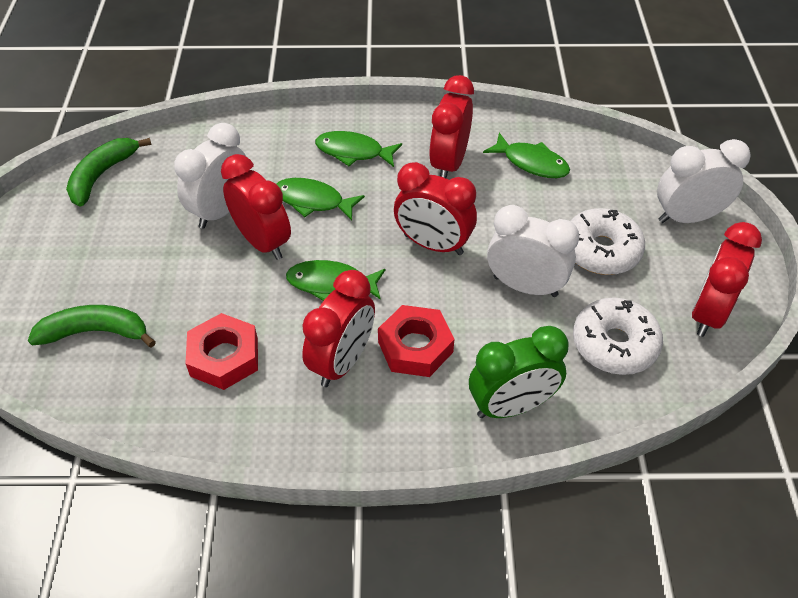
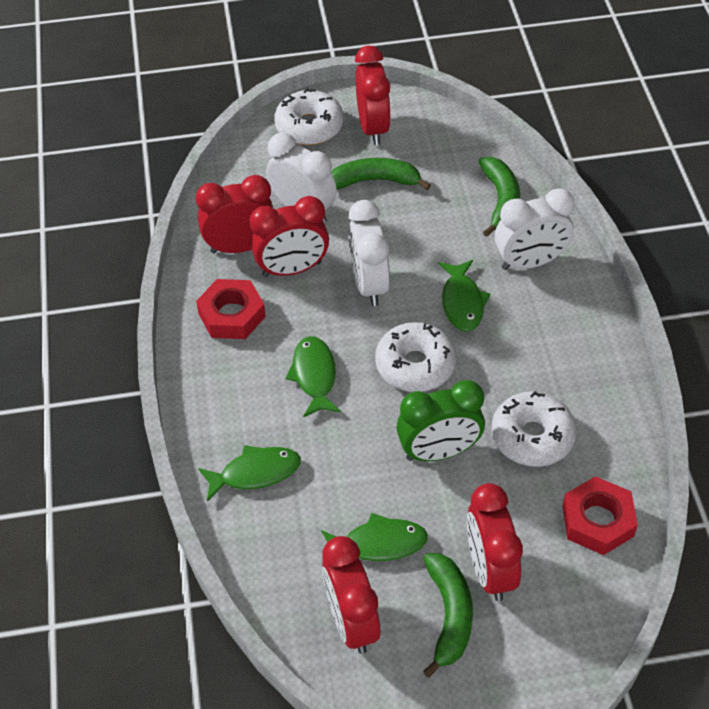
green banana: [28,305,156,348] [66,138,151,207] = 2 -> [331,158,431,190] [423,553,473,678] [478,157,520,237] = 3
white donut: [570,208,645,275] [573,298,663,375] = 2 -> [274,89,344,145] [375,322,456,392] [492,391,577,467] = 3

